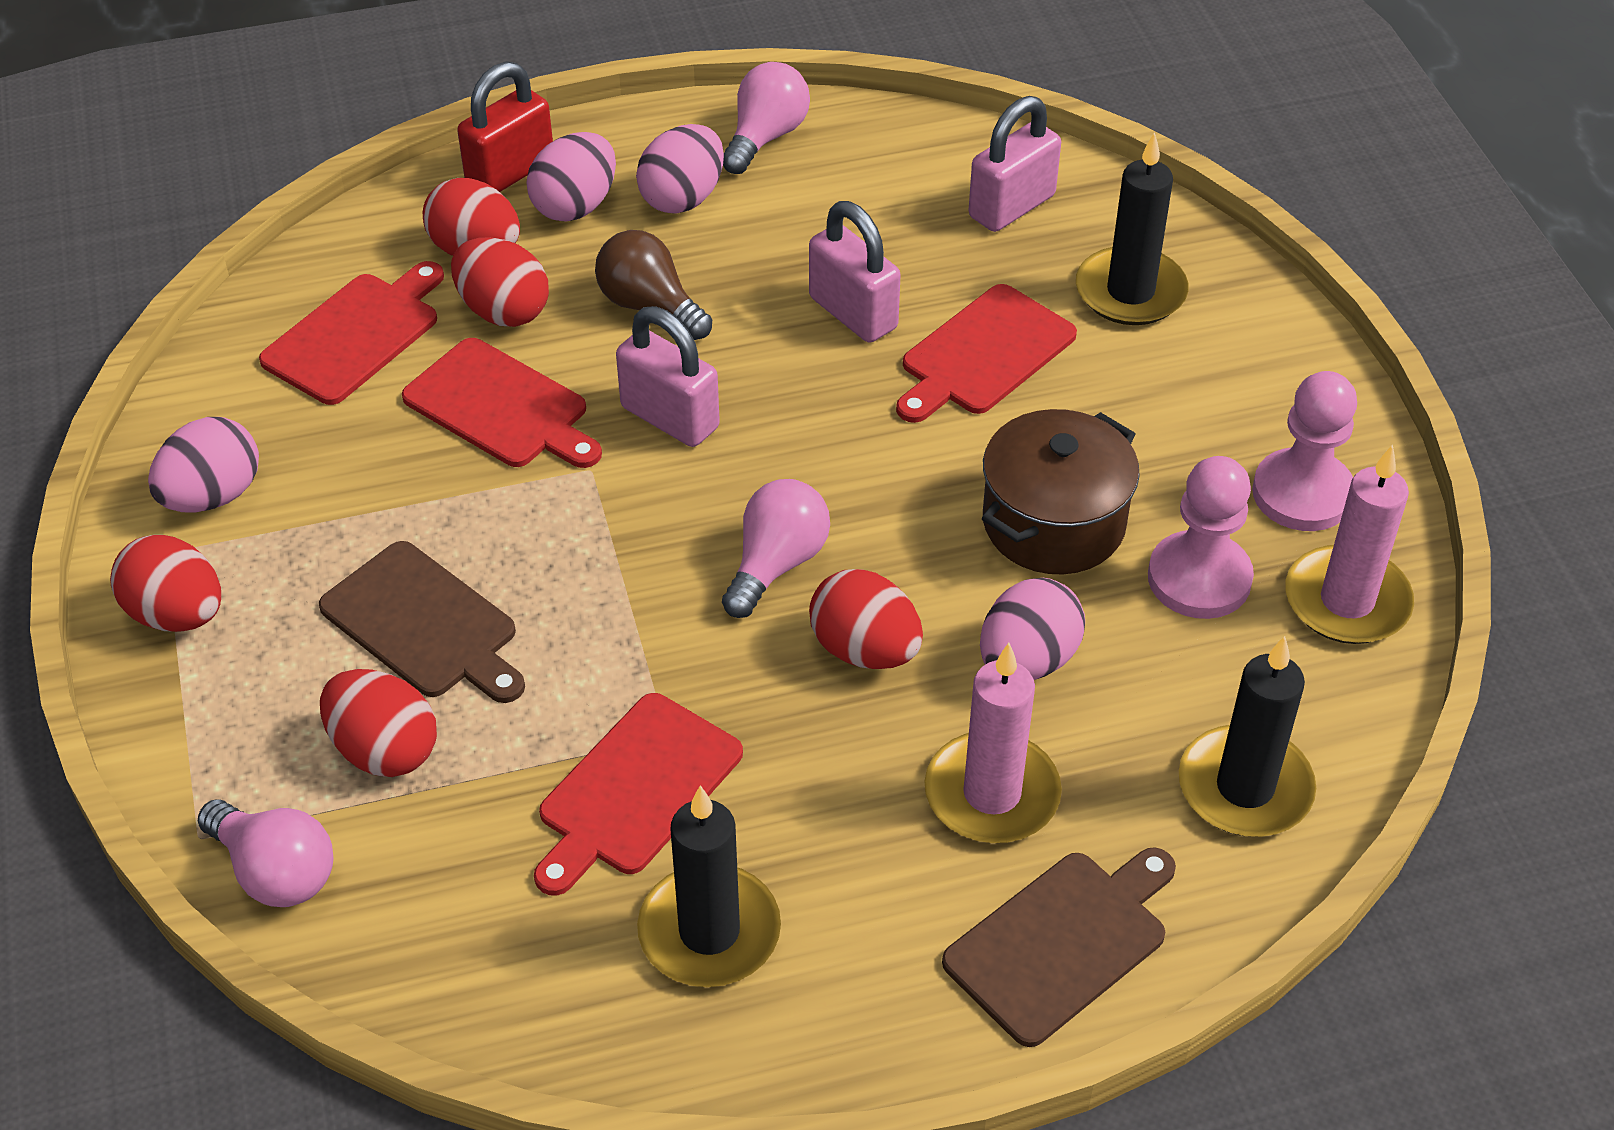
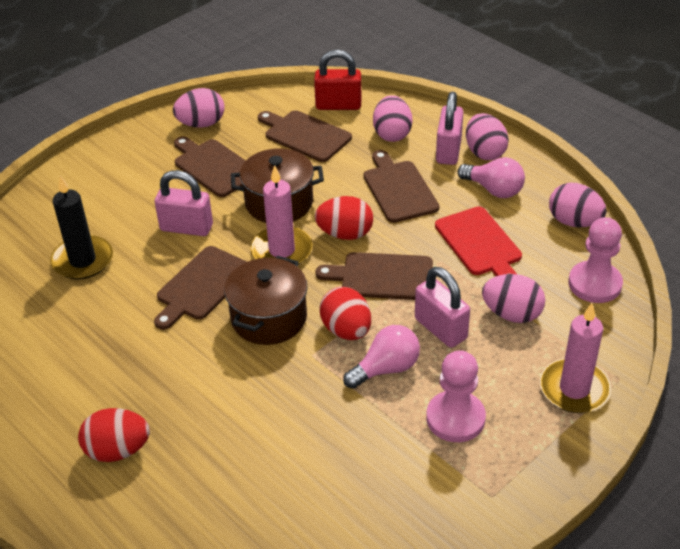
black candle: [637,785,781,987] [1076,132,1188,325] [1179,636,1316,837] = 3 -> [50,176,113,280] = 1
brown cutting board: [319,541,525,703] [942,847,1176,1047] = 2 -> [154,246,247,330] [174,136,246,197] [258,110,352,162] [315,252,433,300] [363,150,439,223] = 5
brown light bulb: [595,230,712,340] = 1 -> none = 0
brown pot: [982,409,1140,574] = 1 -> [224,256,308,345] [231,148,324,223] = 2
pink egg: [148,417,259,513] [527,132,616,222] [636,124,724,214] [980,578,1085,680] = 4 -> [173,88,225,128] [373,95,413,142] [466,113,509,160] [482,274,545,323] [549,183,607,228] = 5
pink light bulb: [198,799,334,907] [722,479,830,618] [723,62,810,174] = 3 -> [343,325,420,389] [458,157,525,198] = 2
red cutting board: [259,261,444,405] [402,338,602,468] [534,693,743,896] [896,284,1077,423] = 4 -> [435,206,522,276] = 1
red egg: [110,535,221,632] [320,669,437,777] [423,178,520,256] [451,237,549,327] [809,569,923,669] = 5 -> [78,408,150,462] [315,196,373,240] [320,287,371,340] = 3

